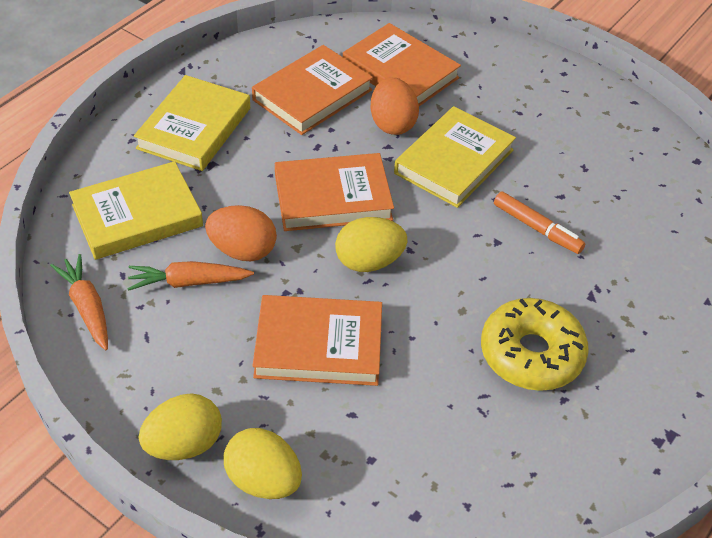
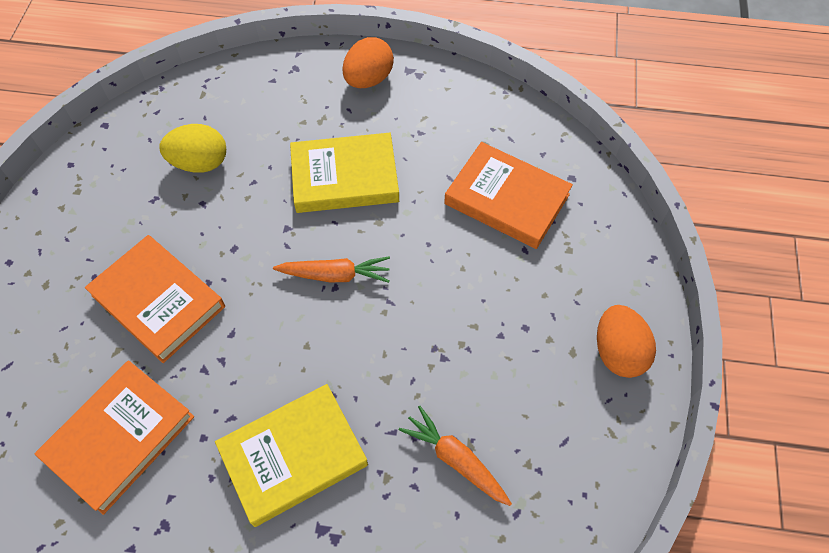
orange book: [252,45,373,135] [252,295,382,386] [275,153,394,231] [343,23,461,106] = 4 -> [35,360,194,515] [85,235,225,363] [444,142,573,249] = 3
orange marker: [494,192,585,254] = 1 -> none = 0
yellow book: [69,161,203,260] [134,75,250,171] [394,106,516,208] = 3 -> [215,384,368,527] [290,133,399,213] = 2
yellow donut: [481,298,589,391] = 1 -> none = 0
yellow egg: [139,393,222,460] [223,428,302,499] [335,217,407,272] = 3 -> [160,124,226,173] = 1

